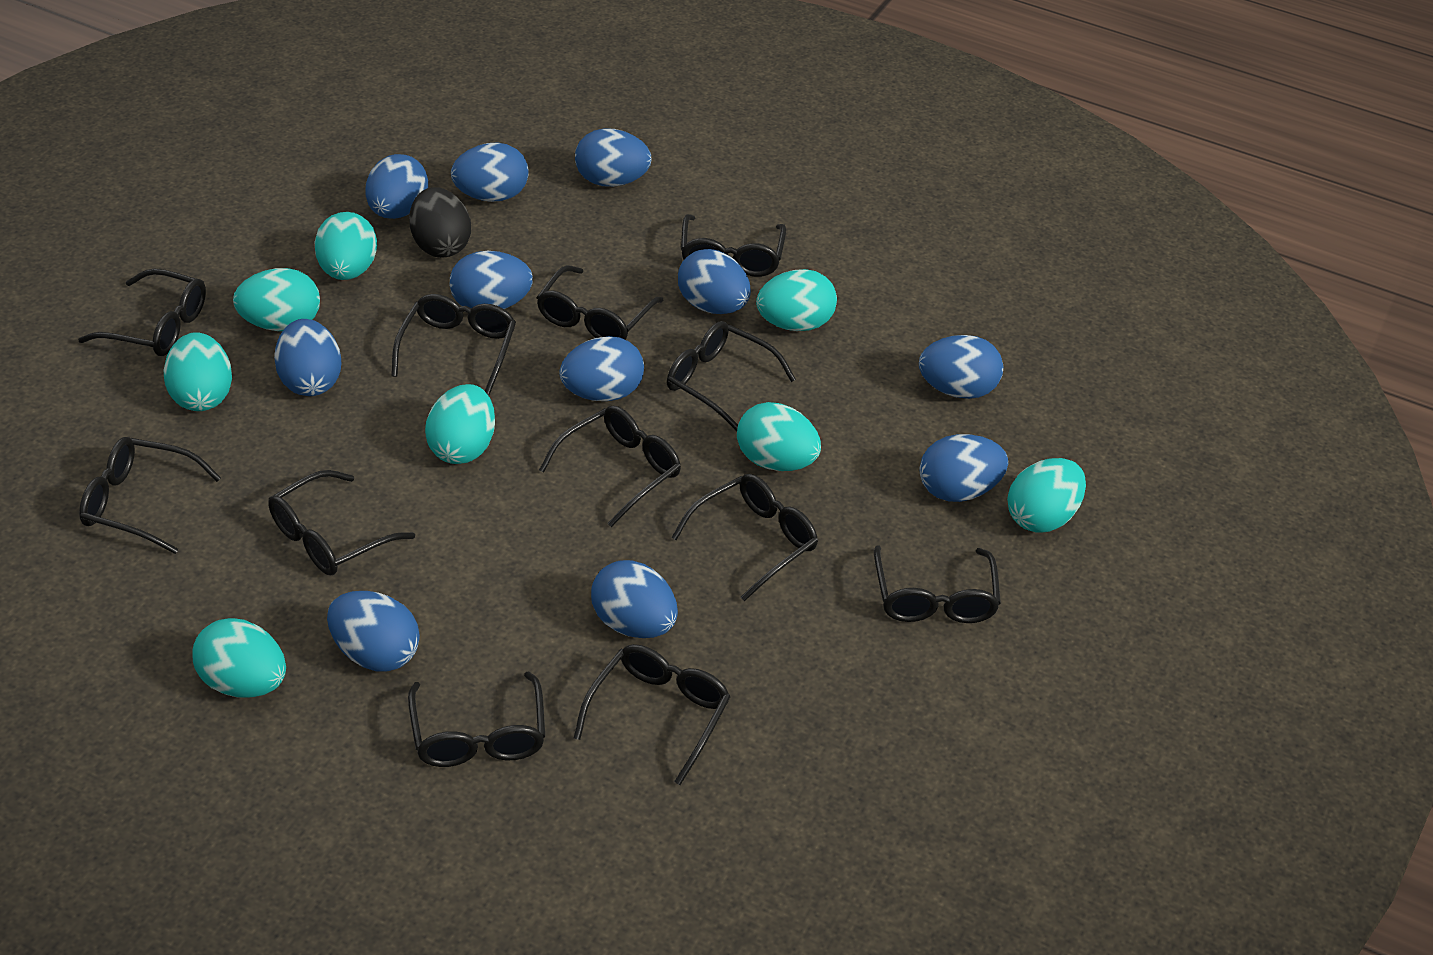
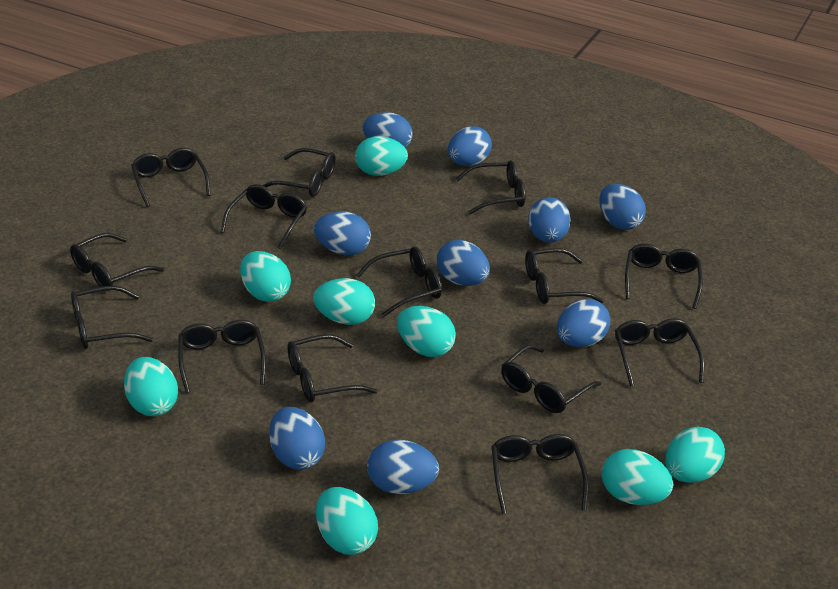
black egg: [409,187,471,258] = 1 -> none = 0
black glasses: [78,269,206,356] [79,437,221,554] [268,470,415,575] [391,294,516,395] [408,672,545,767] [537,265,664,340] [539,405,681,527] [574,644,731,785] [667,321,796,431] [671,474,818,601] [681,214,786,277] [874,545,1001,623] = 12 -> [70,233,164,291] [71,286,153,349] [131,148,211,207] [178,320,266,393] [221,184,307,249] [262,148,336,197] [288,334,377,402] [356,247,442,317] [456,160,525,215] [491,434,589,514] [501,345,601,413] [525,248,604,304] [615,318,704,387] [625,244,703,309] = 14
blue egg: [274,319,342,396] [327,591,420,672] [365,154,428,219] [450,251,533,309] [451,142,529,202] [559,336,644,401] [575,128,652,187] [591,560,678,638] [678,249,751,314] [919,335,1003,399] [920,434,1008,502] = 11 -> [269,407,325,470] [314,212,371,255] [362,112,413,148] [367,440,439,494] [437,240,490,286] [448,126,492,166] [528,197,571,243] [557,299,611,347] [599,184,646,230] = 9

